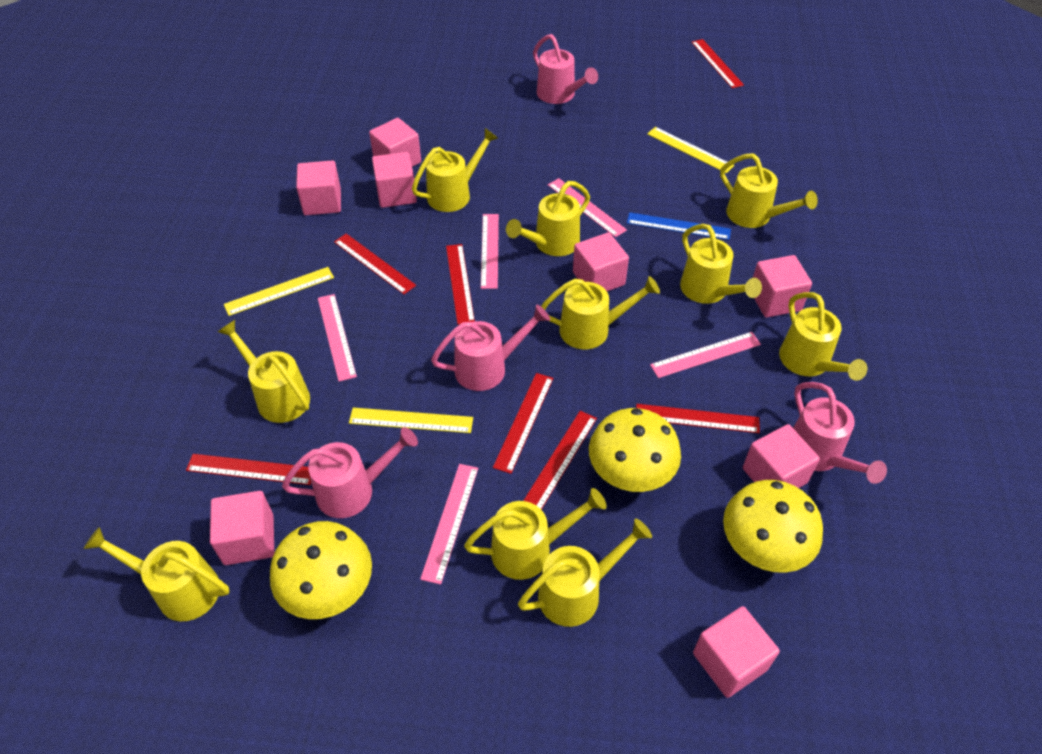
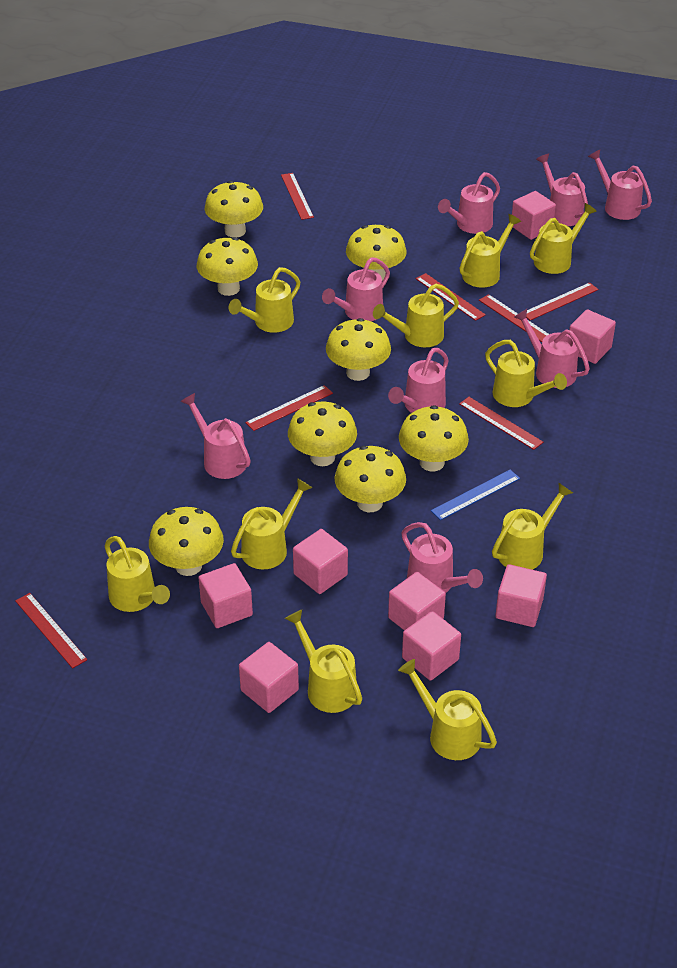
pink ruler: [318,294,357,382] [420,464,478,585] [481,214,499,289] [548,178,627,237] [650,332,761,378] = 5 -> none = 0
pink watering can: [282,427,418,518] [431,305,550,391] [533,34,598,104] [793,382,887,484] = 4 -> [180,393,251,479] [322,257,390,321] [388,348,449,413] [401,522,483,593] [438,172,500,234] [514,309,590,388] [536,154,588,226] [588,150,652,220] = 8
yellow mushroom: [270,521,372,619] [589,408,681,492] [723,480,823,573] = 3 -> [149,507,224,576] [197,237,258,296] [205,181,263,237] [288,402,357,466] [326,318,391,381] [334,446,406,512] [346,225,407,281] [399,405,469,471] = 8
yellow ruler: [224,267,334,316] [349,408,473,433] [647,127,734,173] = 3 -> none = 0

